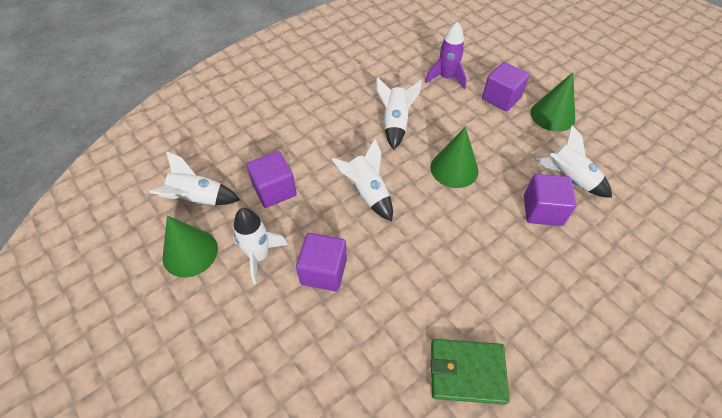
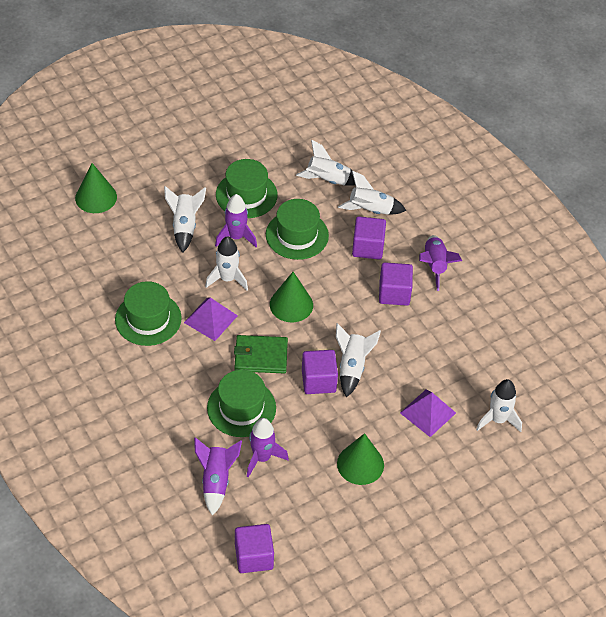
green hat: none = 0 -> [115,281,182,346] [207,370,276,437] [216,159,278,218] [266,199,329,260] = 4
purple pyramid: none = 0 -> [184,298,238,341] [400,389,456,437] = 2
purple rocket: [425,21,467,90] = 1 -> [194,437,242,516] [215,194,257,247] [247,418,289,478] [419,235,462,291] = 4
white rocket: [149,151,240,205] [233,208,288,284] [332,139,393,221] [376,77,422,150] [535,125,612,198] = 5 -> [164,186,206,253] [205,236,248,290] [296,140,355,186] [336,323,381,397] [338,171,406,215] [476,379,522,432] = 6

